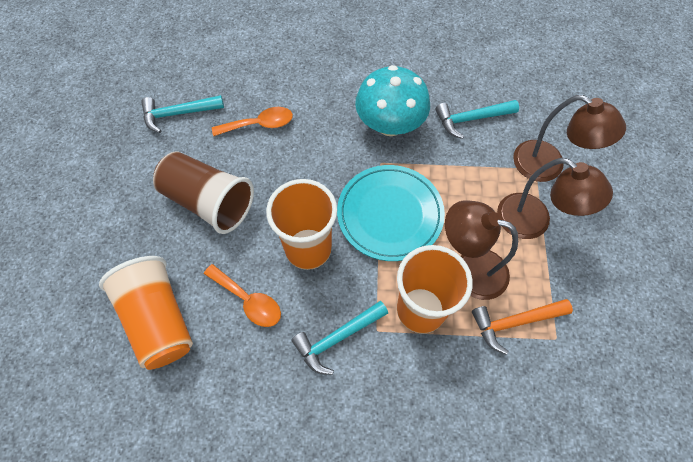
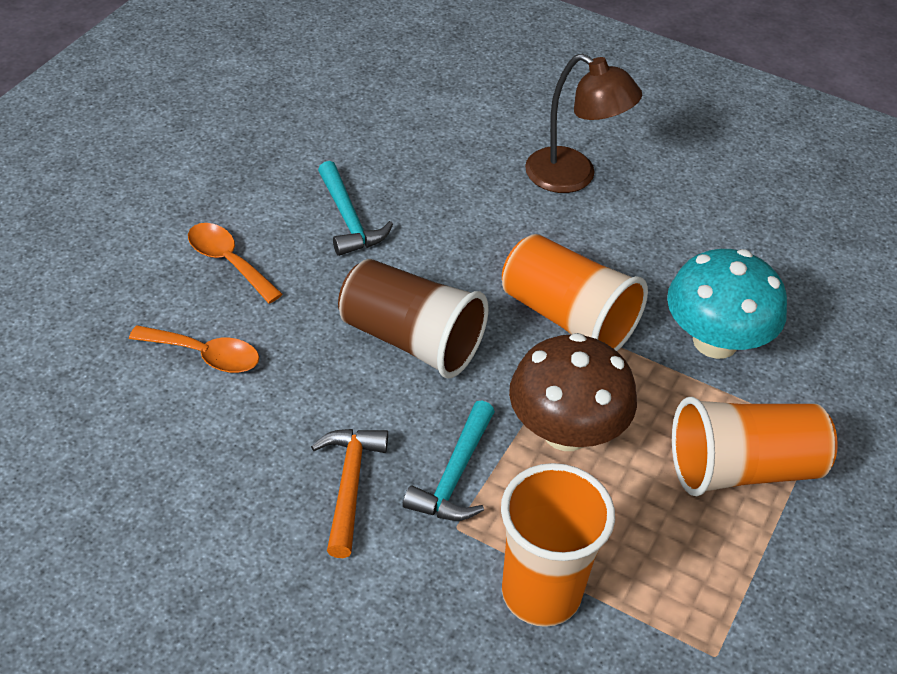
brown lamp: [445,200,518,300] [497,158,613,239] [513,95,626,182] = 3 -> [525,53,642,193] = 1
brown mushroom: none = 0 -> [509,333,637,451] = 1
turquoise hammer: [141,95,224,133] [291,301,388,375] [435,100,519,139] = 3 -> [318,161,393,256] [403,400,495,521] = 2
turquoise plate: [337,165,445,261] = 1 -> none = 0

